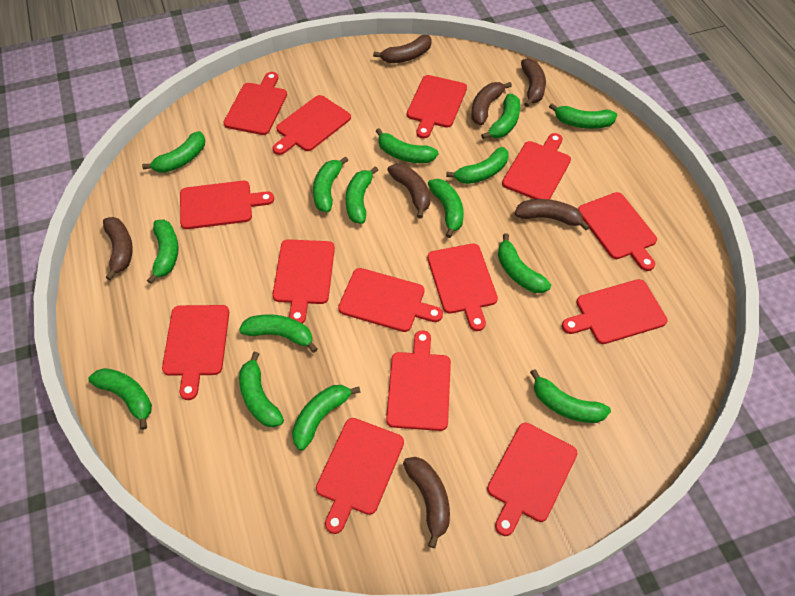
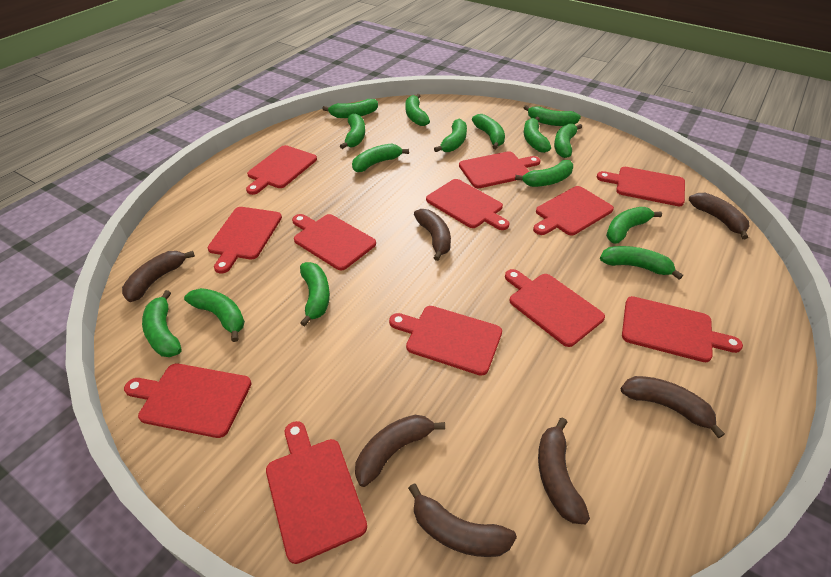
red cutting board: [162,305,229,400] [180,181,274,229] [223,72,287,135] [273,95,351,155] [273,239,335,324] [316,418,404,534] [338,268,443,332] [386,330,451,431] [407,75,467,138] [427,243,498,331] [487,423,578,536] [502,133,571,200] [562,279,667,344] [578,192,657,271] = 14 -> [124,363,252,438] [208,207,282,274] [246,145,317,195] [266,421,367,564] [292,214,376,270] [389,306,502,376] [426,179,510,230] [459,151,541,188] [505,269,605,347] [533,186,614,235] [597,167,685,206] [622,296,743,362] = 12

